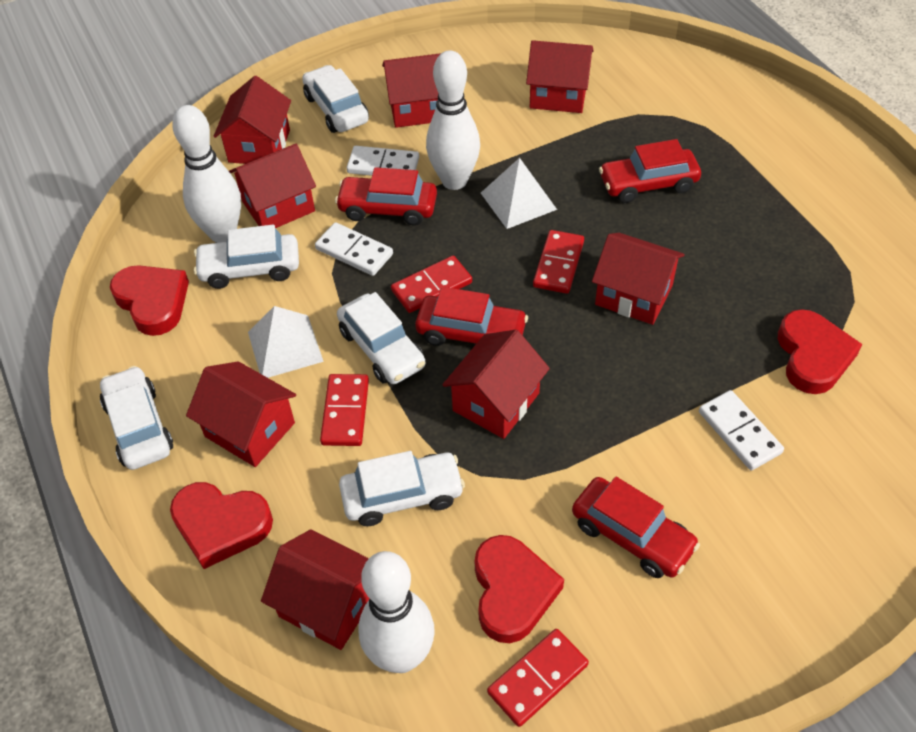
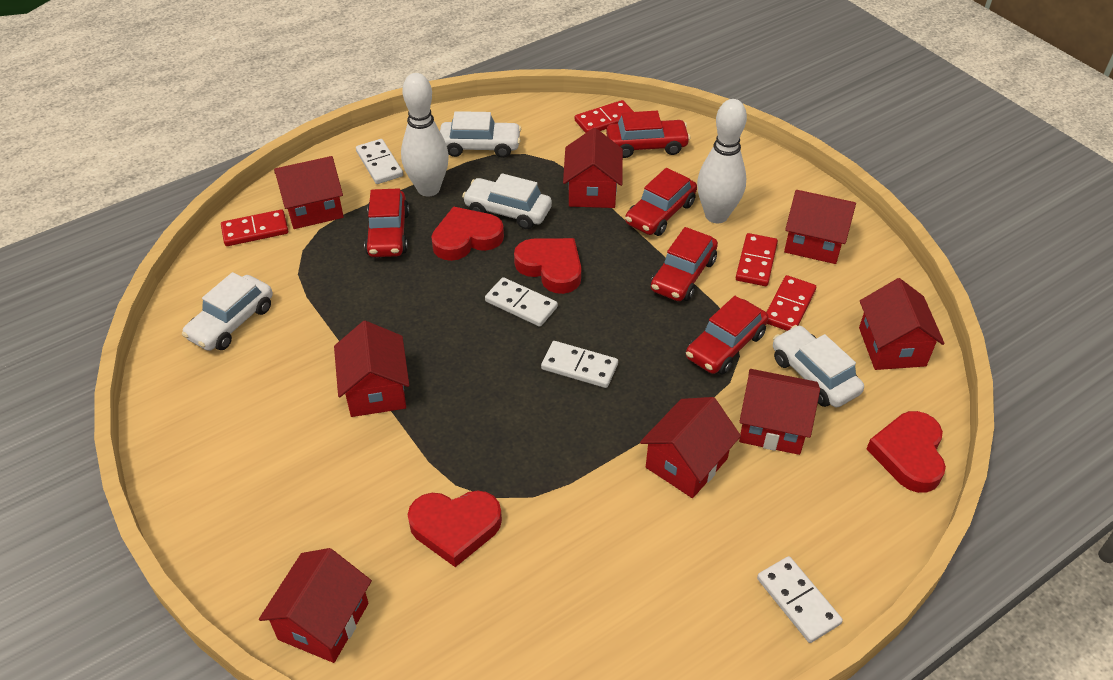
red car: [335,167,437,226] [415,287,528,346] [572,477,700,578] [599,139,701,203] = 4 -> [364,188,409,257] [606,111,690,158] [625,168,697,236] [651,227,718,301] [686,296,768,375] = 5
white bowling pin: [172,105,241,243] [358,551,435,673] [426,50,480,190] = 3 -> [401,73,449,197] [697,99,747,223] = 2
white car: [100,366,173,470] [194,225,299,289] [302,65,369,133] [337,292,425,384] [339,451,465,526] = 5 -> [182,272,273,351] [440,111,521,158] [462,173,552,229] [773,325,864,408] = 4
white domino: [315,222,393,276] [347,146,419,176] [699,390,784,471] = 3 -> [356,139,403,184] [485,277,558,327] [541,341,618,388] [757,556,843,643] = 4
white pyramid: [248,306,324,378] [481,158,557,229] = 2 -> none = 0

